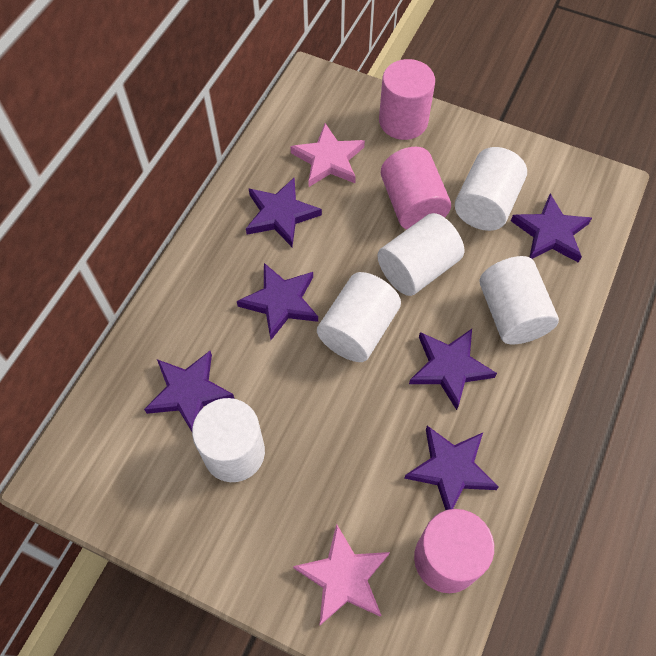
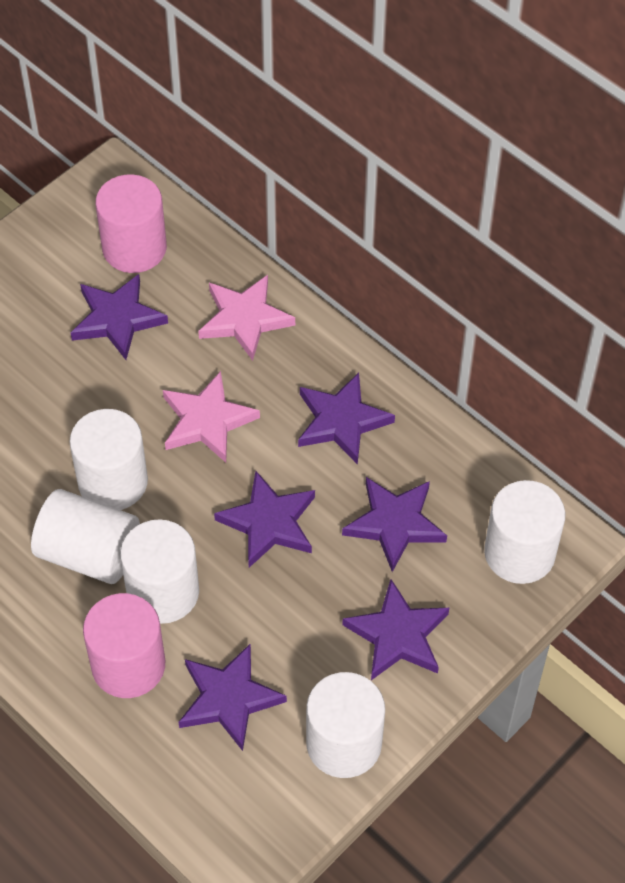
pink cylinder: [379,59,435,140] [381,147,451,229] [414,509,494,593] = 3 -> [83,593,165,698] [95,174,167,273] = 2

